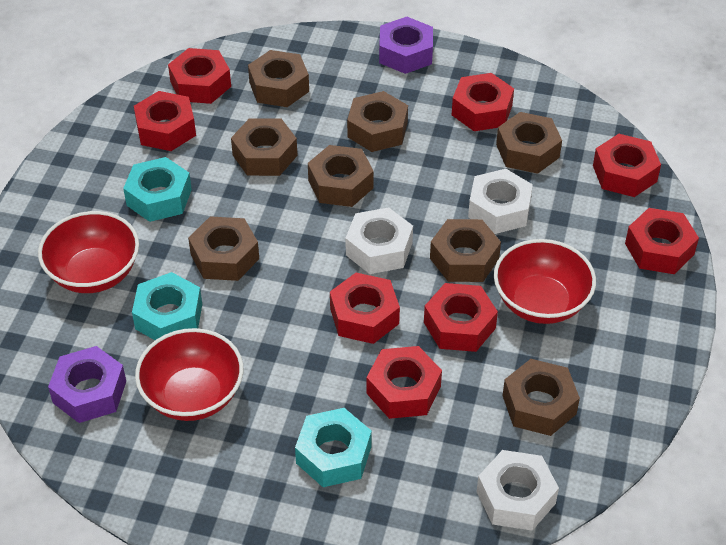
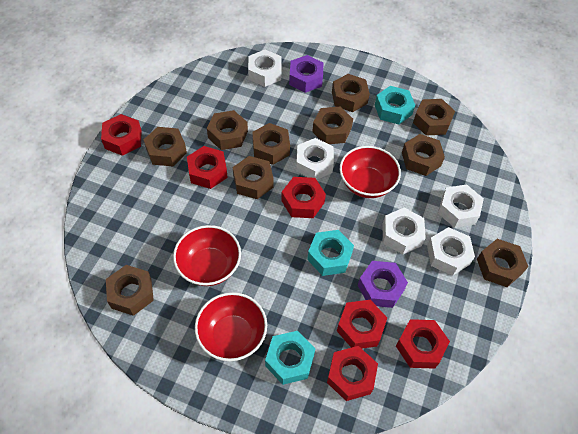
brown nut: [188,216,259,281] [231,118,297,176] [248,50,309,107] [308,145,374,207] [347,91,408,152] [430,219,501,282] [496,112,562,174] [503,359,580,436] = 8 -> [106,265,154,316] [144,127,187,167] [207,110,248,150] [233,156,274,199] [252,123,290,165] [312,107,353,144] [332,74,370,112] [402,134,445,176] [413,99,455,136] [477,239,528,287] = 10
red nut: [134,91,196,151] [168,48,231,104] [330,273,400,344] [367,346,442,419] [424,283,498,352] [452,73,514,131] [593,134,661,197] [625,208,699,274] = 8 -> [101,114,142,156] [187,146,228,189] [281,177,326,218] [327,346,378,401] [337,300,387,349] [396,319,450,369] = 6
white nut: [345,207,413,274] [468,169,533,234] [477,450,559,531] = 3 -> [248,50,282,87] [296,138,334,180] [382,207,426,254] [427,227,475,276] [438,185,484,228] = 5

